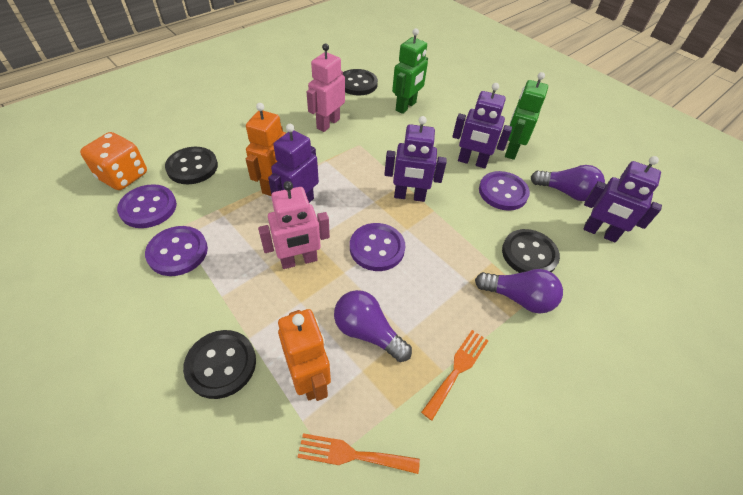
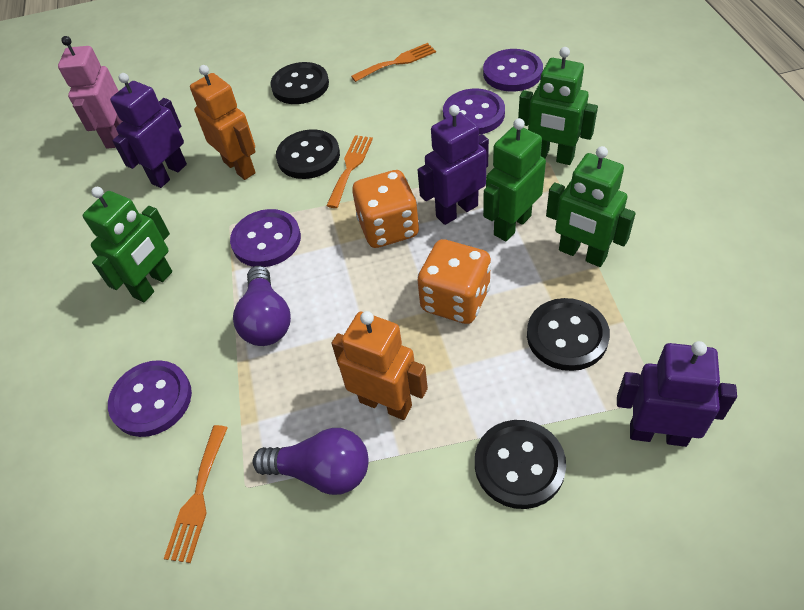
green robot: [392,28,428,114] [505,72,548,160] = 2 -> [83,187,172,302] [483,118,546,241] [518,47,598,165] [546,146,636,267] = 4
orange dice: [80,132,147,190] = 1 -> [352,170,419,248] [417,239,491,324] = 2
orange fork: [297,433,420,474] [421,330,489,420] = 2 -> [164,425,228,563] [326,135,373,208] [351,43,436,82] = 3
pink robot: [258,181,330,269] [307,43,345,132] = 2 -> [58,36,123,149] = 1
purple light bulb: [334,290,412,362] [475,269,563,313] [531,165,605,201] = 3 -> [233,266,291,346] [253,428,369,495] = 2
purple robot: [268,124,319,203] [384,116,447,202] [452,83,512,168] [583,156,662,243] = 4 -> [110,73,187,188] [418,105,489,225] [617,341,737,447] = 3

